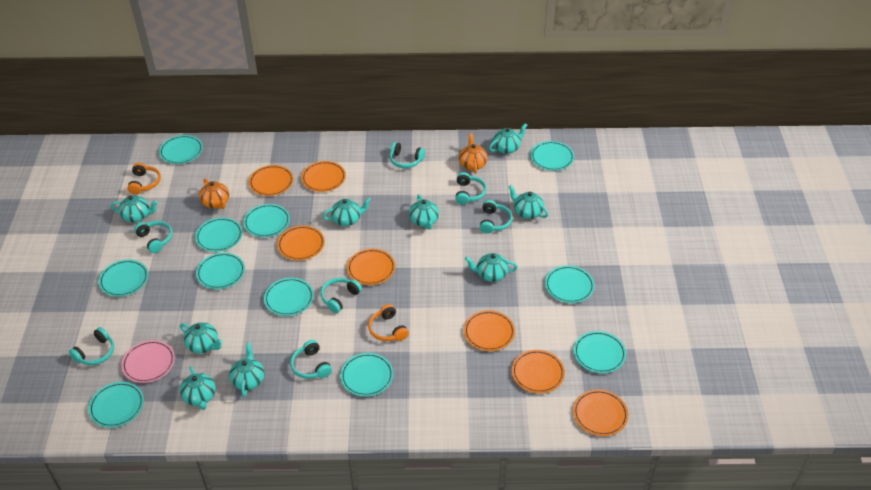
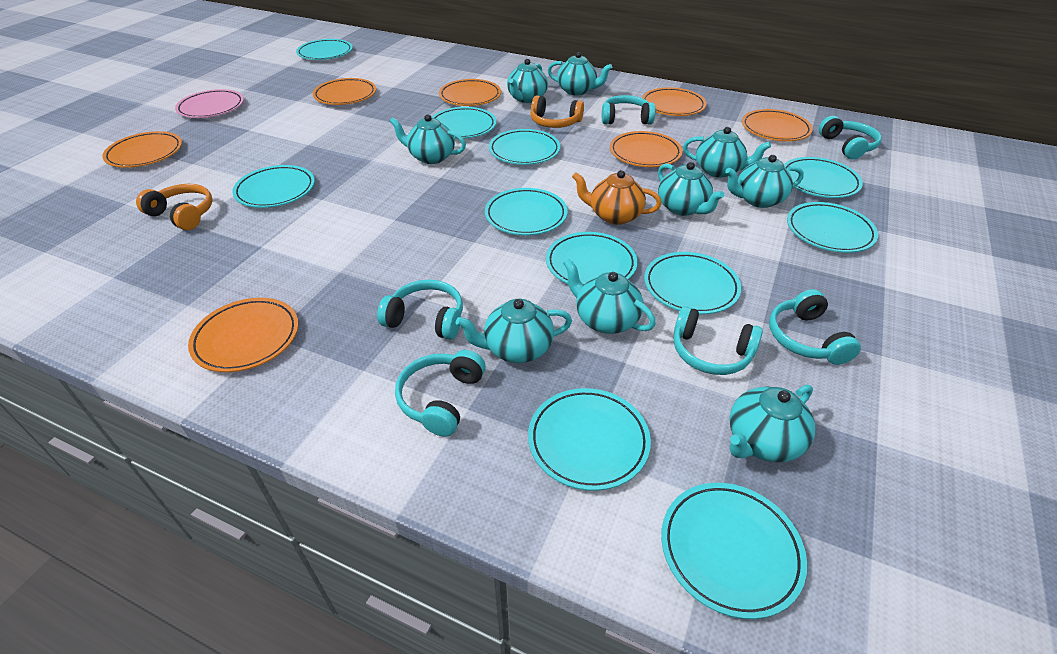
orange teapot: [199,178,229,209] [459,133,488,173] = 2 -> [572,170,662,225] = 1
turquoise headphones: [69,327,114,365] [134,221,173,253] [290,340,332,379] [321,278,362,313] [390,142,425,168] [455,172,487,205] [480,200,513,234] = 7 -> [377,280,463,340] [395,350,486,437] [602,95,655,124] [674,306,763,375] [769,289,861,365] [819,116,882,159] = 6

